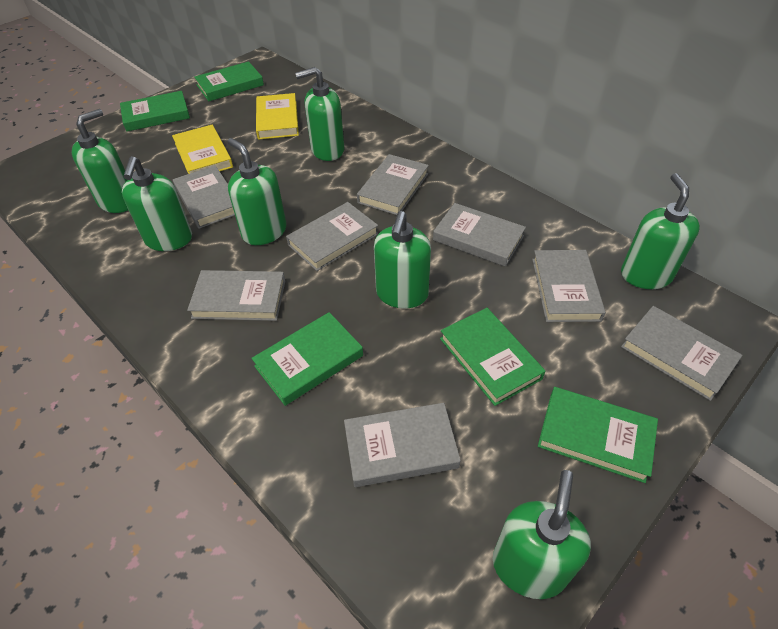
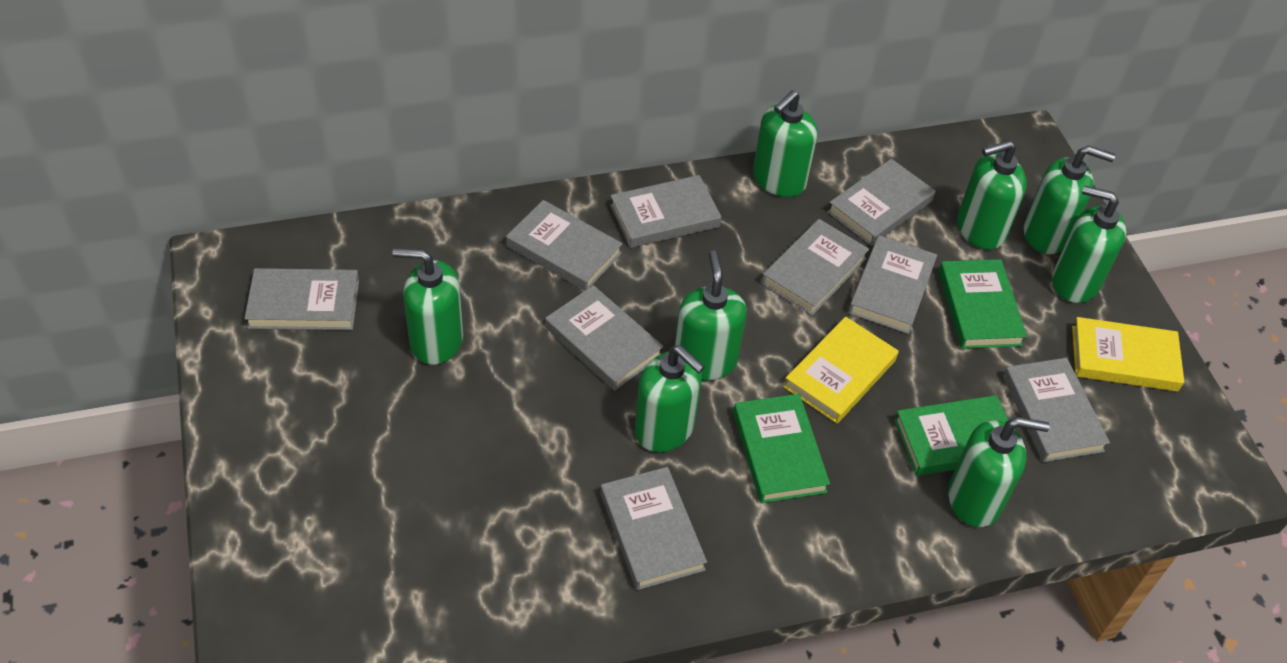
green book: [120,91,190,131] [194,61,264,101] [251,312,363,406] [440,308,545,406] [538,387,658,483] = 5 -> [733,394,830,503] [894,395,1009,476] [938,259,1027,349] = 3
green soap dispenser: [72,109,128,213] [122,156,192,251] [228,138,286,245] [295,67,344,161] [374,211,431,309] [493,470,591,599] [621,173,700,289] = 7 -> [393,248,463,365] [635,345,705,452] [675,250,747,380] [753,90,817,197] [948,417,1050,527] [957,140,1027,250] [1024,145,1115,254] [1052,185,1126,303] = 8
grey book: [173,165,235,229] [187,270,285,321] [286,202,379,271] [344,403,461,487] [357,154,429,215] [433,203,526,267] [532,250,606,322] [621,306,742,401] = 8 -> [244,268,359,330] [506,200,623,291] [545,285,664,390] [600,467,707,590] [610,175,721,248] [761,219,869,316] [827,159,936,246] [848,235,937,334] [1003,358,1110,462] = 9

